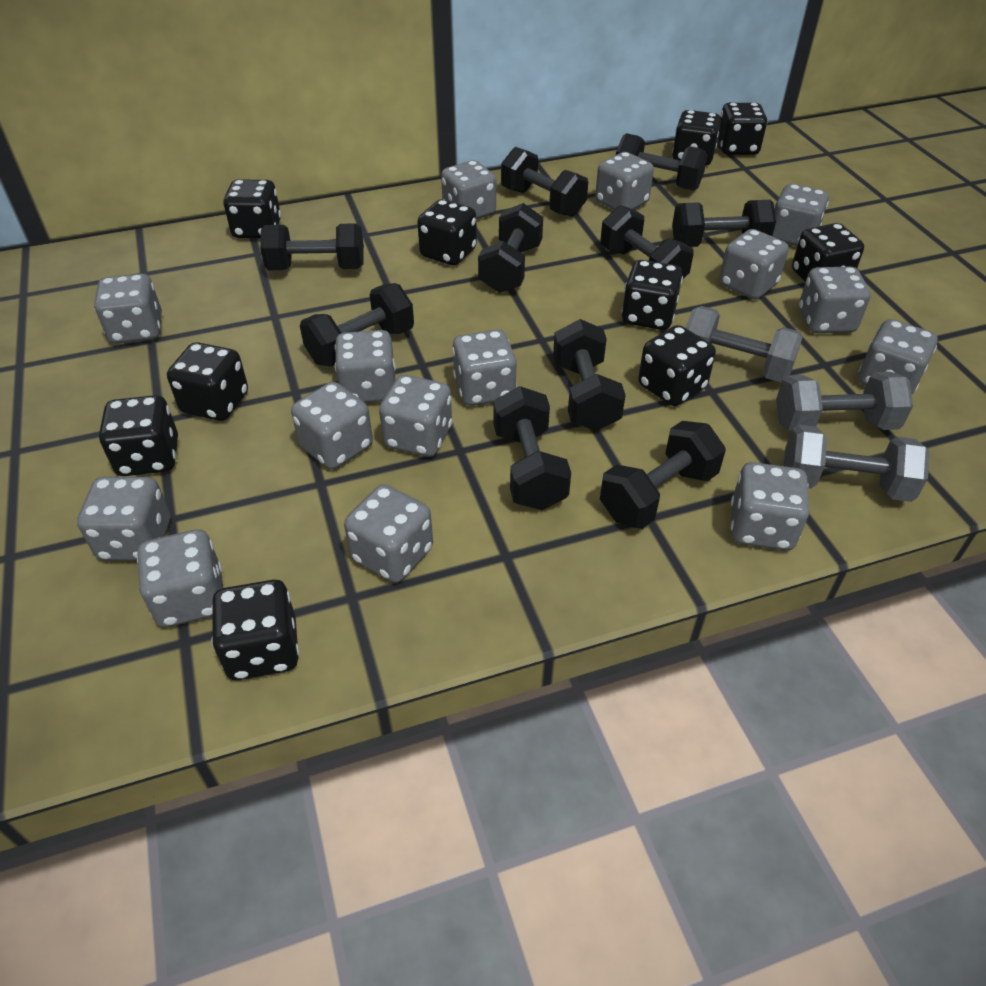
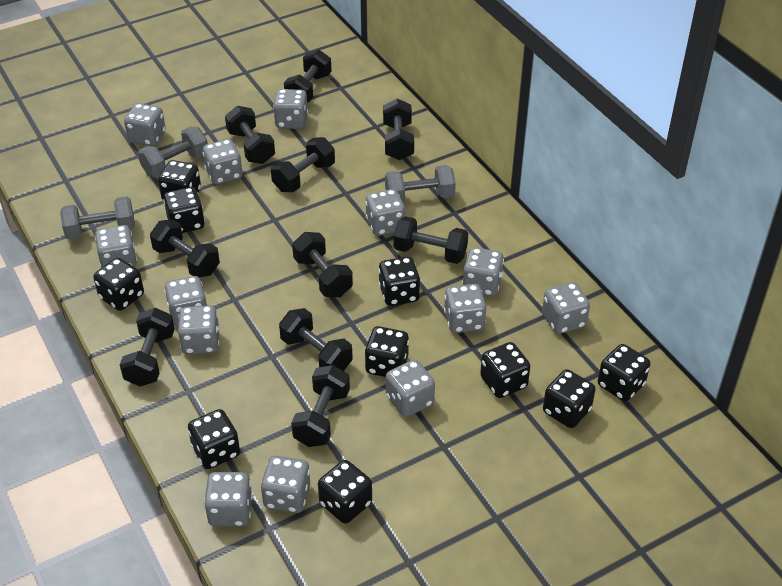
grey dice: [77,477,170,561] [94,274,162,344] [137,529,223,627] [291,382,373,469] [335,330,396,403] [344,484,433,583] [379,375,452,457] [441,160,496,219] [452,330,517,406] [595,152,654,210] [719,229,789,299] [731,462,810,550] [772,184,829,246] [799,267,871,333] [858,319,938,394] = 15 -> [95,225,137,268] [124,103,166,146] [165,276,207,327] [178,305,220,354] [203,139,243,185] [204,472,253,526] [261,456,310,513] [273,89,308,129] [365,189,405,236] [386,360,435,417] [444,284,486,333] [462,247,504,296] [542,282,590,334] = 13

